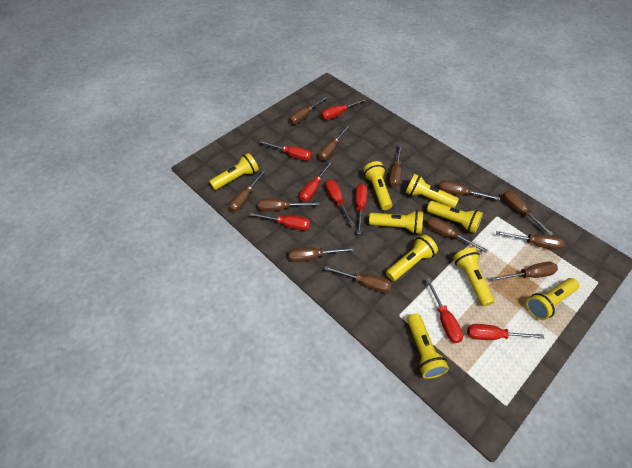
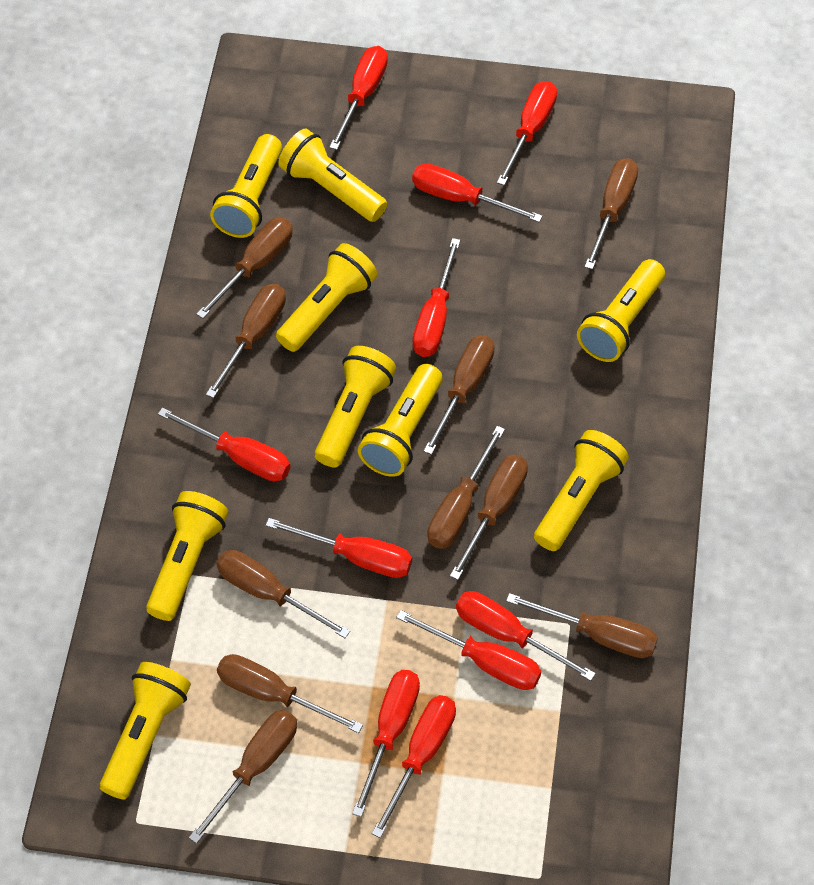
brown screwdriver: [229,169,267,212] [258,198,319,211] [289,96,328,124] [289,247,355,262] [319,125,350,160] [324,266,392,293] [389,144,402,187] [426,217,488,253] [439,180,500,200] [492,262,558,281] [496,231,565,250] [503,190,553,235] = 12 -> [189,710,297,844] [196,218,293,319] [206,284,286,398] [217,550,350,638] [217,654,363,733] [423,335,495,455] [427,426,505,549] [450,455,528,580] [506,593,658,658] [585,158,638,270] = 10
red screwdriver: [249,212,311,230] [259,140,312,161] [300,161,333,202] [321,98,367,120] [326,179,355,227] [356,184,368,234] [425,278,463,343] [467,324,544,340] = 8 -> [158,407,290,481] [266,518,412,578] [329,46,388,150] [352,670,420,817] [372,695,456,838] [396,610,541,690] [412,163,543,222] [413,238,460,357] [456,591,596,681] [497,81,557,186] = 10

